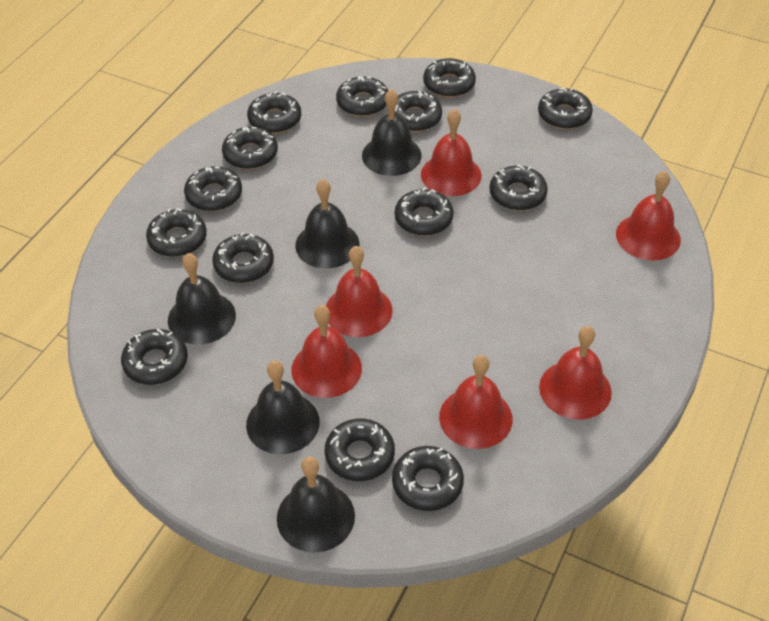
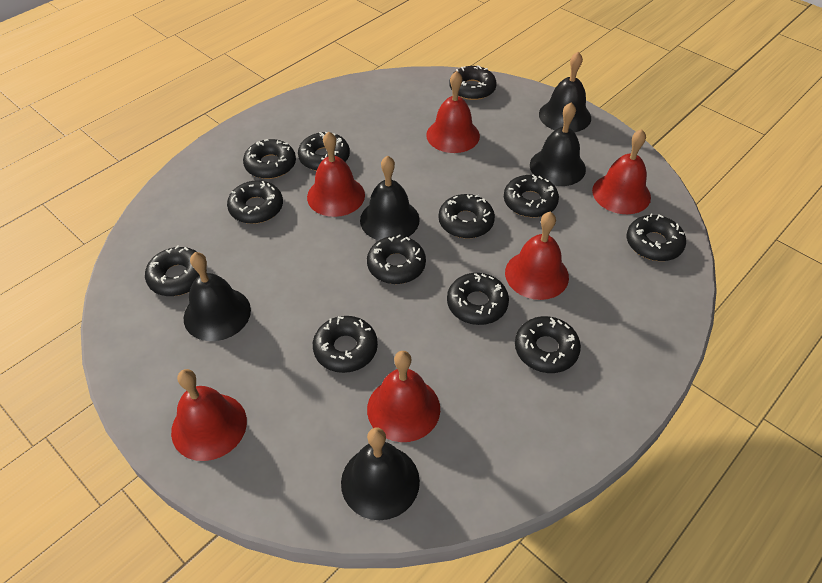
black donut: [121,329,188,385] [146,208,207,257] [184,166,242,211] [212,232,274,283] [222,127,278,169] [247,91,301,134] [325,419,395,481] [336,76,388,116] [392,446,464,511] [395,91,442,132] [395,188,454,236] [423,58,476,97] [489,165,548,211] [538,88,593,129] = 14 -> [145,246,207,296] [227,180,283,224] [243,139,296,179] [298,132,350,171] [313,316,378,373] [367,234,426,284] [438,194,495,239] [447,273,509,325] [449,65,497,100] [504,175,559,217] [515,316,581,373] [627,213,686,261] = 12

